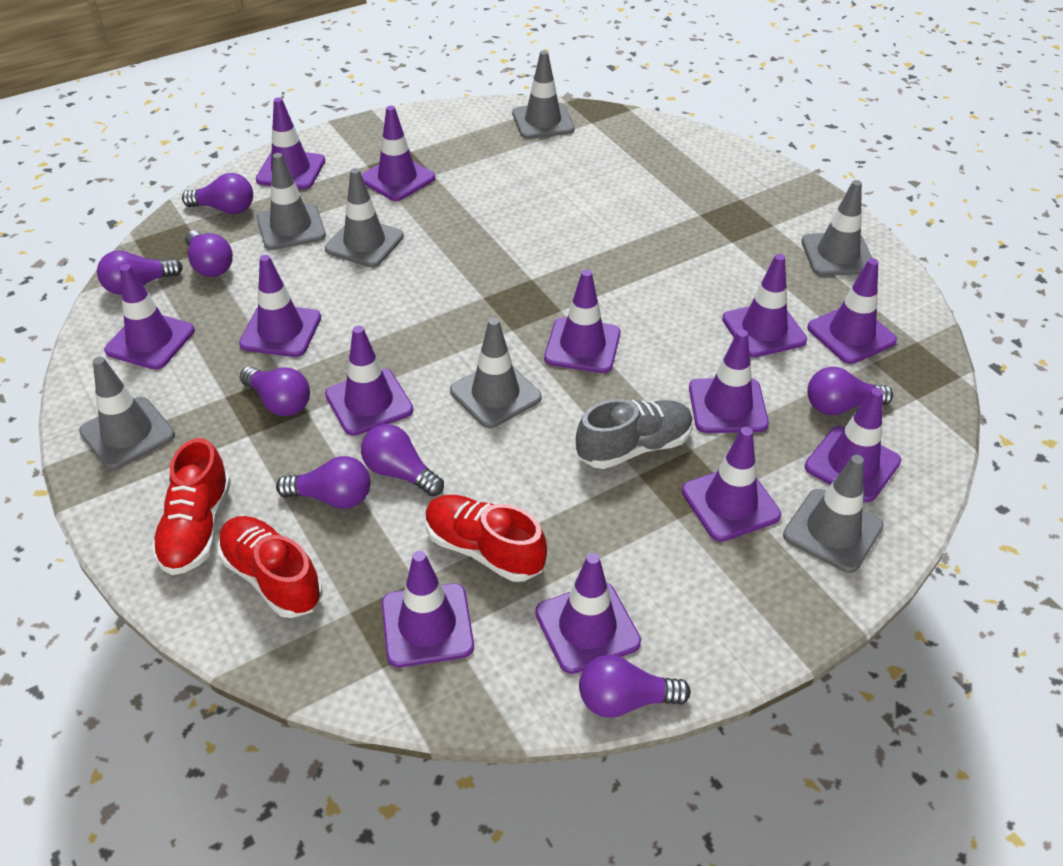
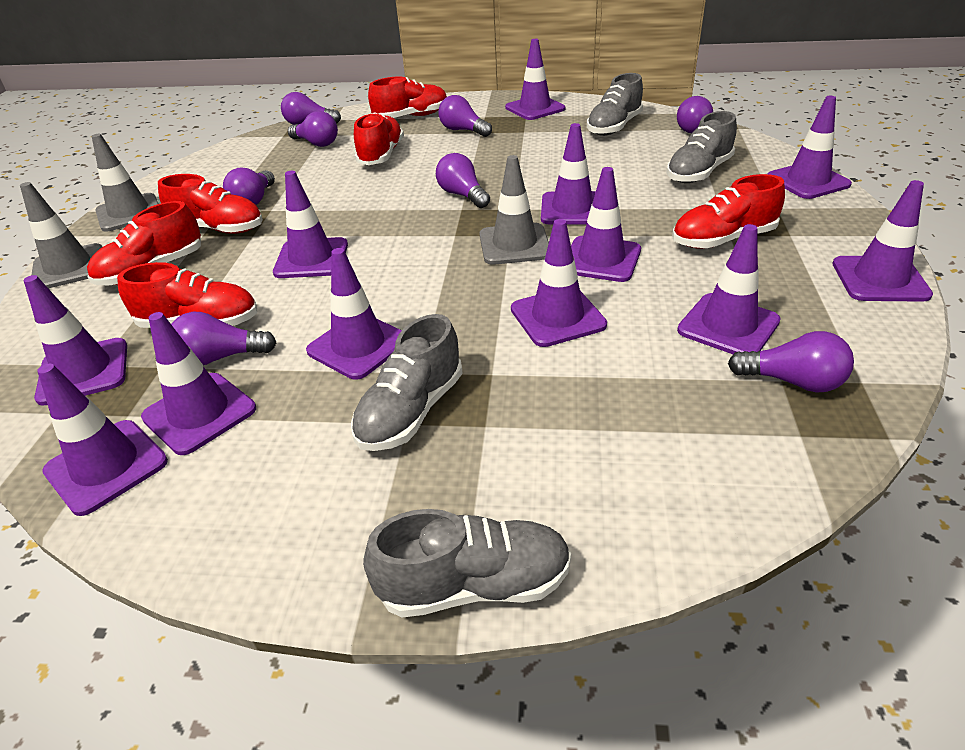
grey shoe: [576,399,693,469] = 1 -> [351,314,463,451] [363,509,571,618] [587,73,643,136] [666,111,737,183] = 4
grey traffic cone: [79,356,175,470] [257,153,326,250] [325,168,404,267] [450,318,542,428] [512,50,574,139] [783,455,884,573] [801,180,872,276] = 7 -> [20,182,102,288] [92,134,159,232] [480,155,549,265] = 3
purple traffic cone: [104,264,195,370] [239,255,321,357] [256,98,325,189] [325,326,413,436] [361,106,435,201] [382,551,474,667] [535,553,641,674] [544,270,621,373] [682,427,781,542] [689,329,769,433] [722,254,807,358] [805,388,901,502] [807,258,897,364] = 13 -> [24,275,127,406] [37,364,168,516] [141,312,256,455] [273,171,348,278] [306,248,402,380] [505,39,565,120] [511,219,607,347] [541,123,596,224] [571,167,641,282] [677,224,781,354] [768,96,852,199] [833,180,933,302] = 12
red shoe: [152,438,231,575] [218,516,323,618] [425,495,547,582] = 3 -> [87,201,201,285] [117,262,257,328] [158,174,263,234] [354,112,404,165] [368,77,447,118] [672,174,785,249] = 6

